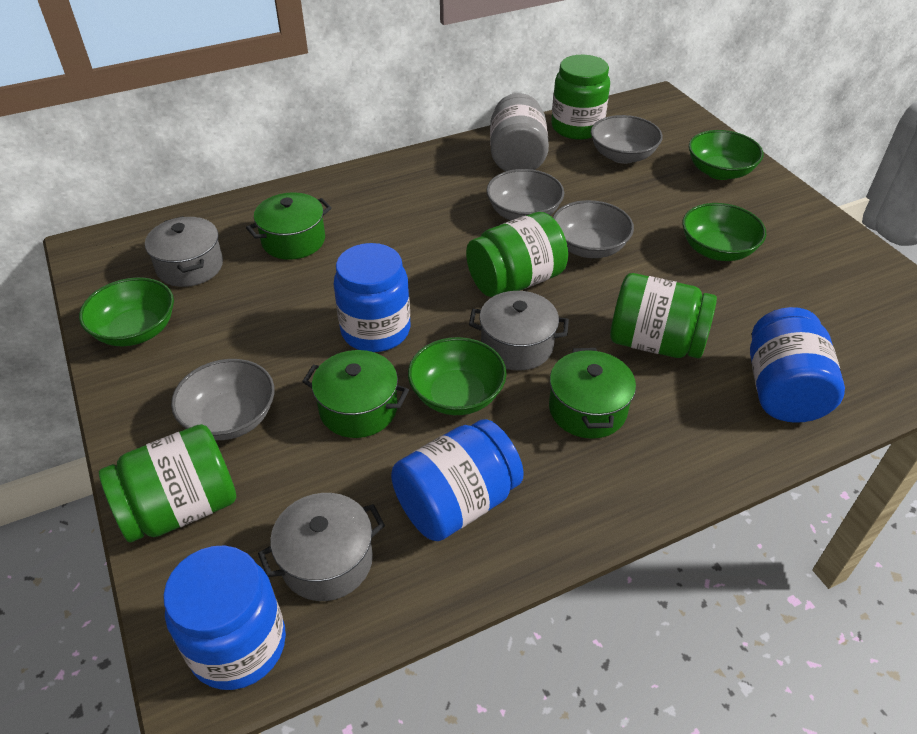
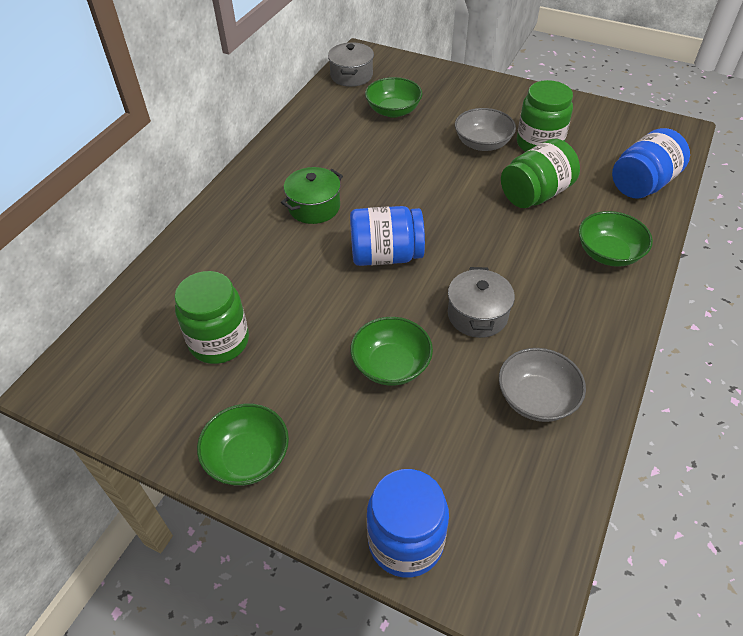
blue jar: [163,546,286,690] [334,243,410,352] [391,419,524,541] [750,307,845,423] = 4 -> [350,206,425,266] [367,469,449,578] [612,128,690,199] = 3
green jar: [99,424,236,543] [466,212,568,297] [551,55,610,140] [610,273,717,358] = 4 -> [175,271,249,364] [501,139,580,208] [517,80,573,152] = 3
green pot: [246,192,332,260] [302,350,409,438] [549,348,636,439] = 3 -> [281,167,343,224] = 1
grey bowl: [171,359,275,440] [486,169,564,220] [553,200,634,258] [591,115,663,164] = 4 -> [455,108,516,151] [499,348,586,422] = 2
grey jar: [490,93,549,171] = 1 -> none = 0
grey pot: [145,216,223,287] [258,493,385,601] [469,291,569,371] = 3 -> [328,42,374,87] [448,267,515,338] = 2

